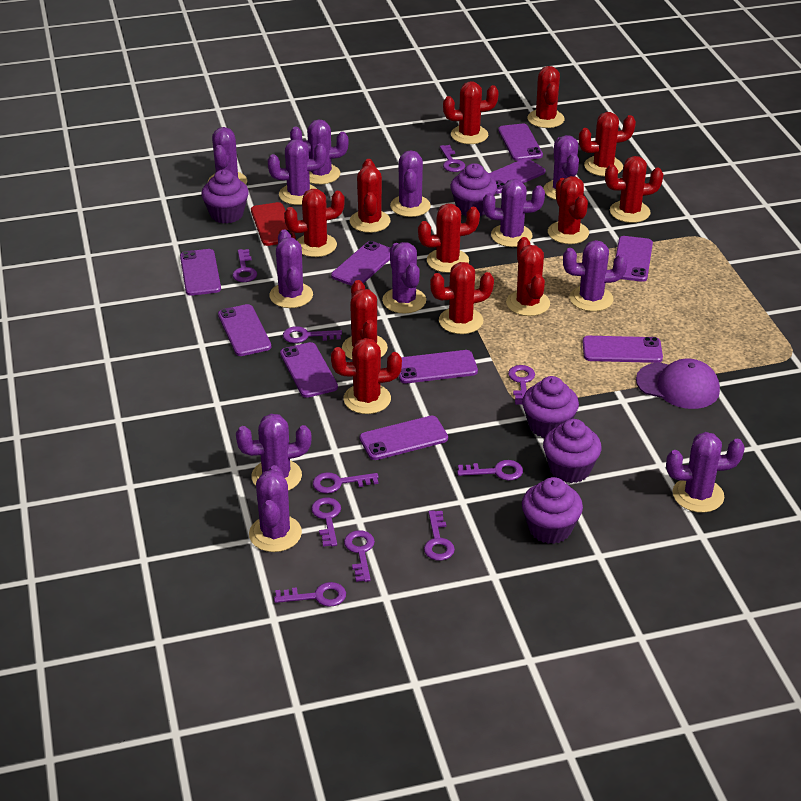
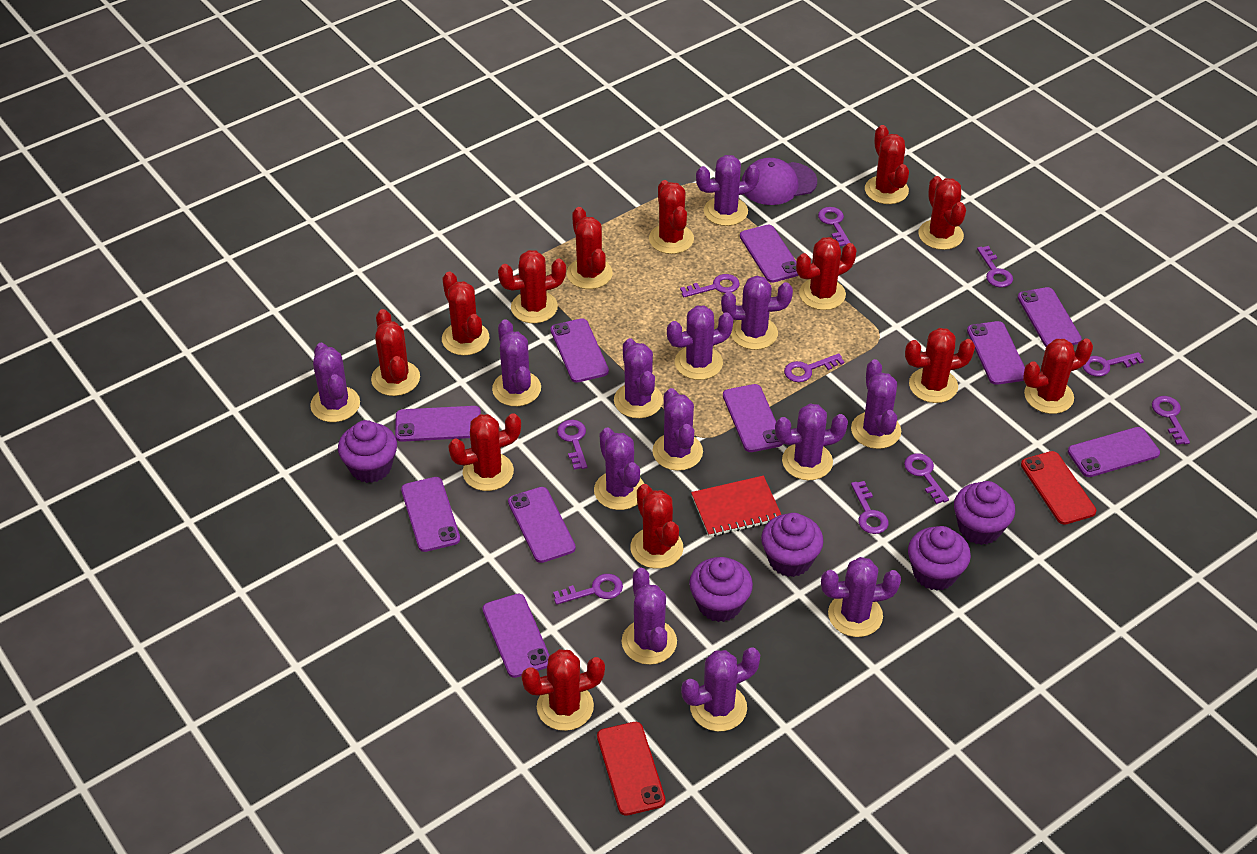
purple cactus: [208,127,247,184] [236,414,312,491] [249,465,302,552] [268,139,326,205] [269,230,313,308] [290,119,348,184] [382,242,426,313] [390,150,431,217] [483,179,545,247] [543,135,579,200] [563,240,628,312] [666,432,745,513] = 12 -> [310,343,360,422] [492,319,541,406] [594,428,644,510] [614,338,663,418] [622,568,677,665] [652,388,703,471] [667,306,734,380] [681,647,760,731] [696,155,760,226] [721,276,793,350] [775,404,848,480] [821,557,901,637] [851,359,901,449] = 13
red cactus: [284,189,345,257] [331,338,402,414] [342,280,388,360] [350,159,390,233] [418,204,480,273] [430,262,494,334] [443,81,499,144] [506,237,550,316] [528,66,565,128] [548,176,589,244] [579,112,636,176] [605,156,663,223] = 12 -> [371,309,420,396] [442,272,489,355] [448,413,521,491] [498,250,566,323] [521,649,605,731] [567,207,613,289] [630,484,683,569] [649,180,694,254] [796,237,856,310] [865,125,909,204] [905,328,975,403] [918,176,966,250] [1023,339,1093,414] = 13
red notebook: none = 0 -> [691,476,782,537] = 1
red phone: [251,202,296,246] = 1 -> [597,722,666,816] [1021,451,1096,525] = 2

